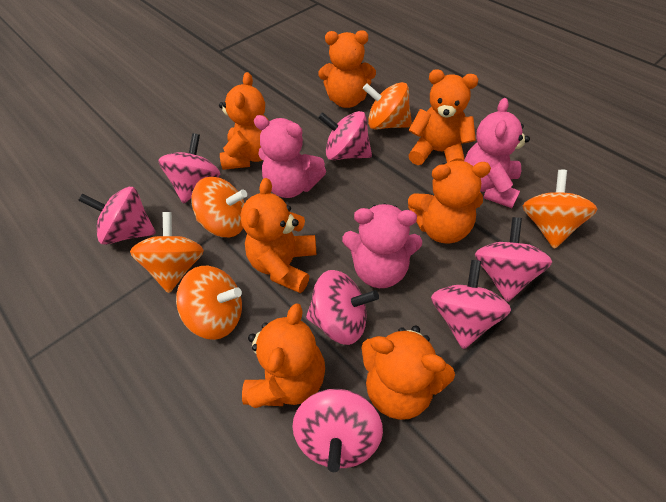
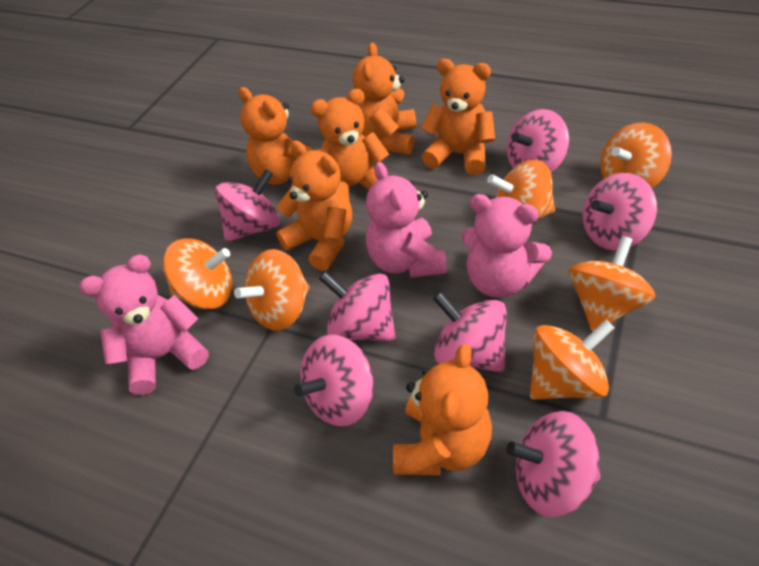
orange spinning top: [130,212,204,293] [176,266,242,340] [191,177,247,237] [363,82,412,130] [523,170,597,249] = 5 -> [163,238,232,309] [234,249,310,331] [487,160,555,220] [530,320,614,400] [569,236,655,332] [600,122,672,188] = 6
orange teddy bear: [219,72,265,170] [241,178,316,293] [242,303,325,408] [318,30,376,108] [362,325,455,420] [408,69,478,165] [408,161,491,244] = 7 -> [239,87,312,185] [276,140,352,271] [310,89,389,199] [353,42,416,155] [393,344,492,475] [420,59,495,175] = 6

